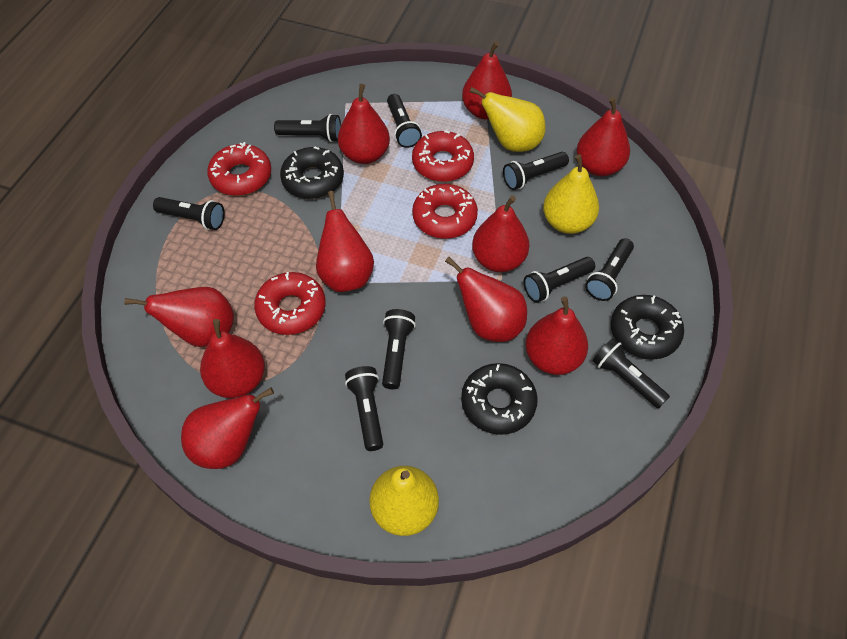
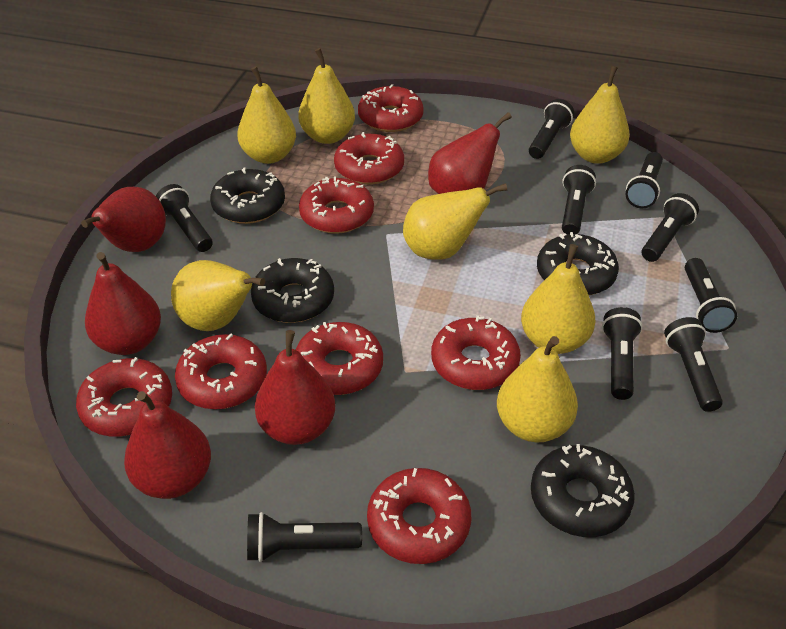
black donut: [280,146,344,199] [461,363,538,435] [611,295,684,360] = 3 -> [210,167,285,224] [251,258,334,323] [531,444,635,537] [537,232,619,295] = 4
red donut: [207,142,271,196] [254,272,326,335] [412,130,474,182] [412,184,478,239] = 4 -> [76,357,172,436] [175,334,267,409] [296,322,383,395] [299,176,374,234] [334,132,404,184] [358,84,424,132] [367,468,471,564] [431,315,521,390] = 8
red pear: [125,287,234,347] [181,387,274,469] [200,319,265,398] [316,191,374,292] [338,84,390,164] [445,257,527,342] [462,41,512,119] [472,196,530,272] [526,296,588,375] [577,97,630,176] = 10 -> [81,187,166,252] [85,252,161,355] [124,391,211,499] [255,330,335,445] [428,112,512,194] = 5
yellow pear: [369,466,439,536] [470,87,546,152] [543,154,599,234] = 3 -> [171,260,265,331] [237,66,296,164] [298,48,355,144] [403,183,507,260] [497,336,578,442] [521,244,596,354] [570,66,630,164] = 7

